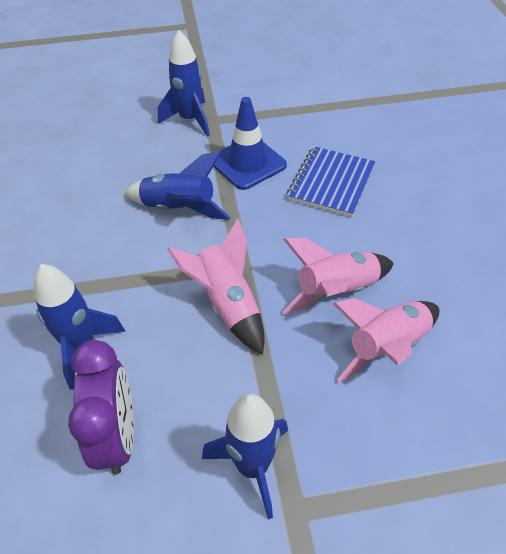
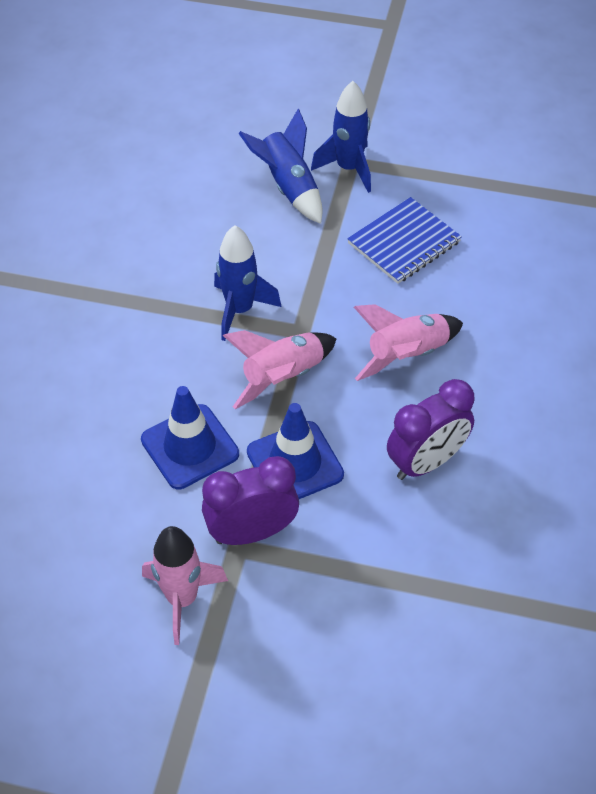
blue rocket: [34,264,126,389] [124,151,231,220] [158,30,210,137] [202,394,288,519] = 4 -> [214,225,282,341] [238,109,322,224] [311,81,371,193] = 3
blue traffic cone: [213,97,287,190] = 1 -> [141,386,239,489] [247,403,344,499] = 2
purple clock: [68,340,134,475] = 1 -> [202,456,299,545] [387,379,475,480] = 2

